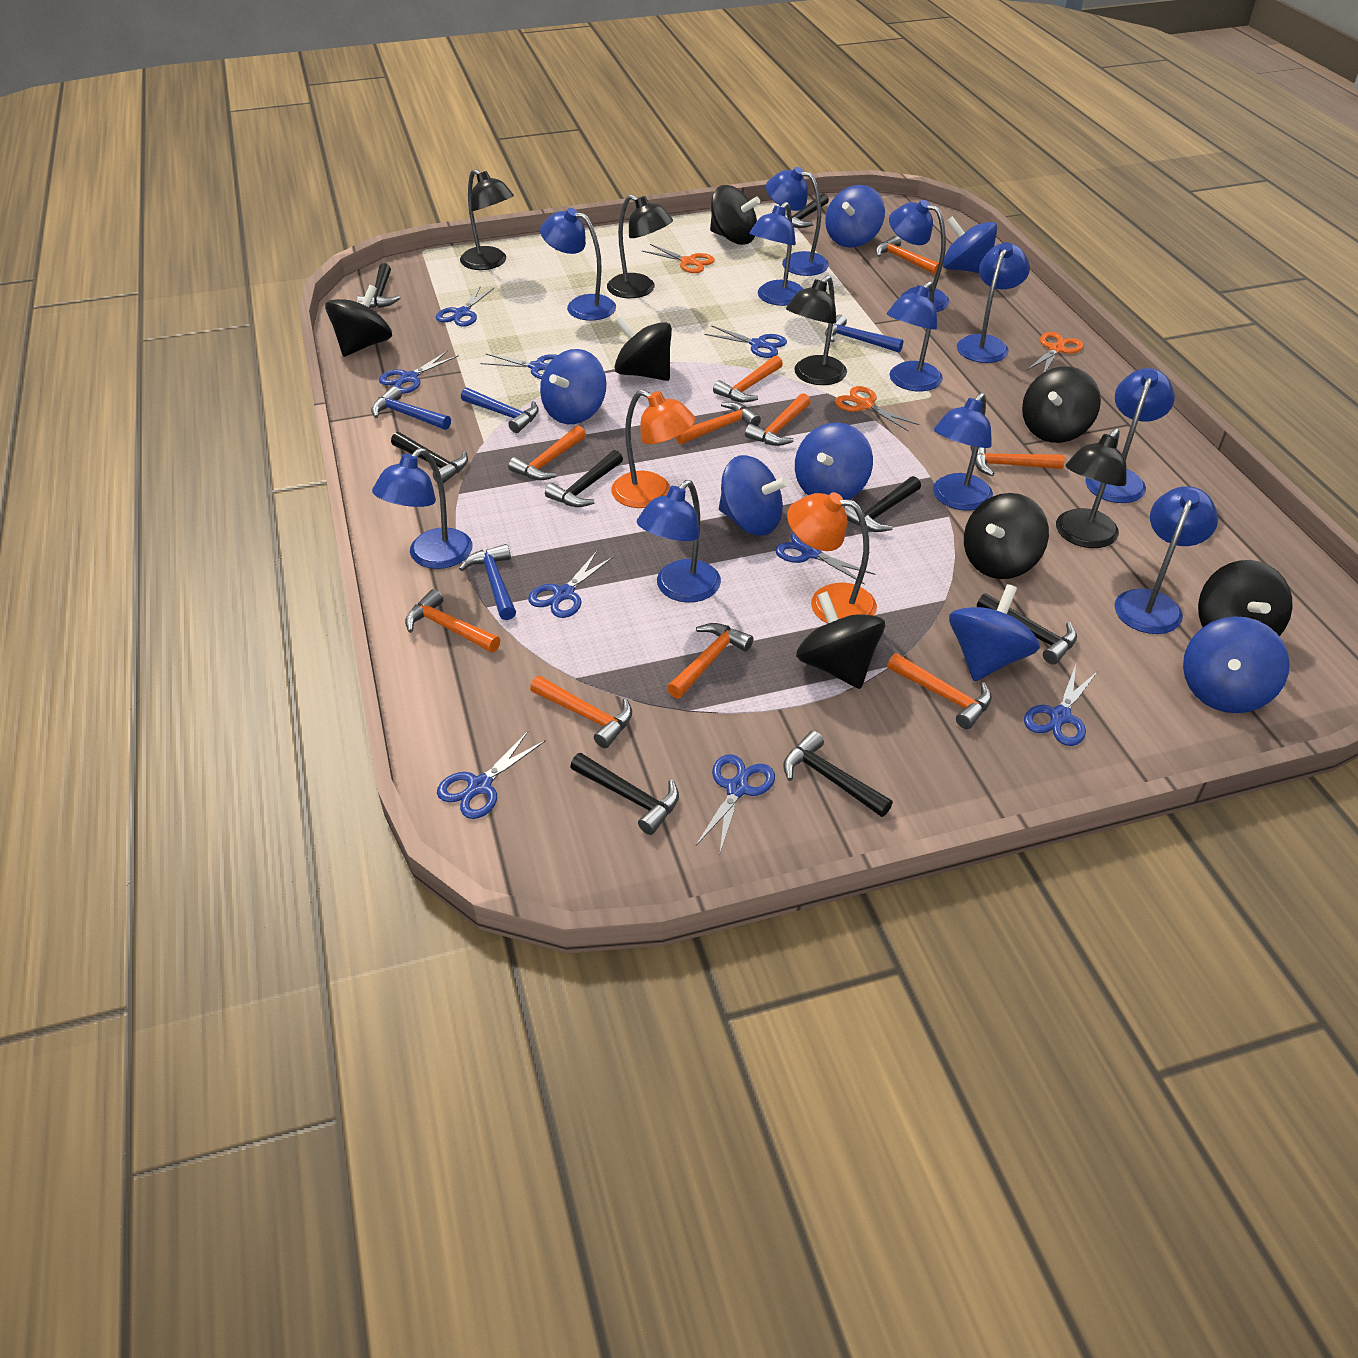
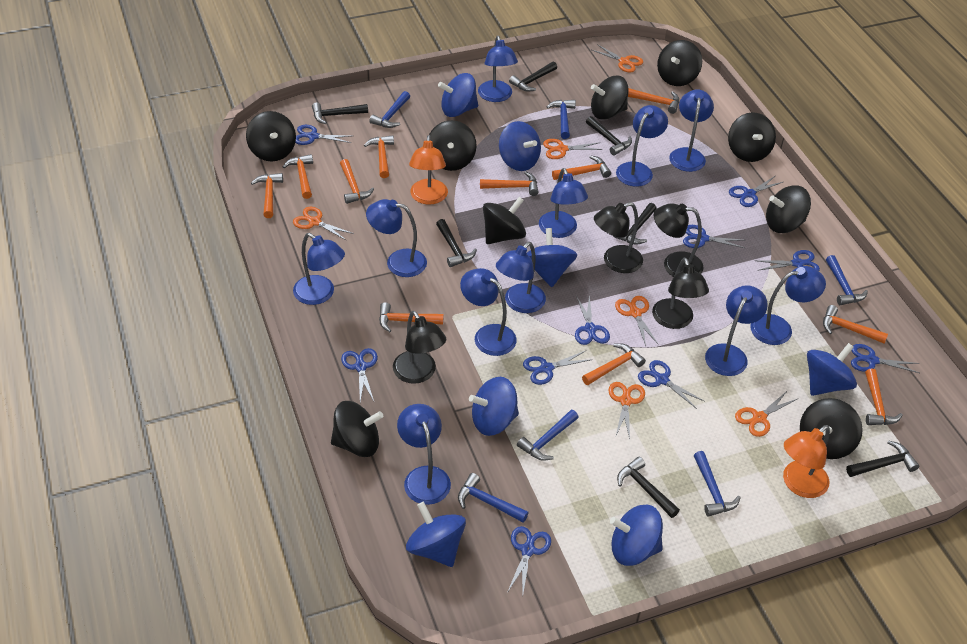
black hammer: [357,263,400,308] [391,432,468,484] [545,450,623,507] [570,753,679,835] [783,731,893,817] [785,193,829,228] [844,476,921,532] [977,593,1077,665] = 8 -> [312,102,368,124] [436,219,477,267] [509,62,557,91] [586,116,632,155] [613,203,657,245] [617,457,680,518] [846,440,919,477] = 7
black spinning top: [325,285,392,357] [614,316,672,381] [710,185,760,245] [796,591,885,689] [964,493,1049,579] [1022,366,1101,443] [1198,560,1292,637] = 7 -> [246,111,296,161] [331,401,383,457] [429,120,477,171] [483,197,526,244] [591,76,629,119] [657,40,702,86] [728,112,776,162] [766,185,811,233] [800,398,863,459] = 9
blue hammer: [371,386,451,430] [459,544,516,620] [461,388,539,433] [825,314,903,353] = 4 -> [369,91,410,128] [458,473,529,522] [517,410,579,461] [547,100,576,139] [694,451,741,517] [826,255,868,305] = 6
blue scissors: [379,351,459,394] [436,286,494,327] [437,730,546,819] [480,354,557,379] [528,551,614,618] [696,754,775,853] [704,325,787,358] [775,532,876,585] [1024,665,1098,746] = 9 -> [295,125,351,145] [341,348,378,402] [507,526,551,593] [523,350,593,385] [575,295,610,345] [638,360,705,409] [683,225,745,248] [729,176,783,207] [754,250,820,271] [851,344,919,373] = 10
orange hammer: [405,589,501,652] [508,426,586,480] [530,676,632,748] [667,623,753,699] [675,402,761,444] [713,356,783,403] [745,393,811,446] [875,235,939,275] [887,653,992,729] [971,446,1065,476] = 10 -> [251,173,283,218] [283,154,313,199] [340,159,374,204] [364,135,394,178] [379,302,444,332] [480,171,539,196] [552,155,611,180] [582,343,646,385] [628,88,679,114] [823,305,888,343] [865,369,903,425] = 11
orange scissors: [642,244,715,273] [835,386,919,432] [1027,332,1084,372] = 3 -> [293,207,354,241] [543,139,603,159] [592,44,643,72] [608,382,645,439] [615,296,659,346] [735,390,797,437] = 6

